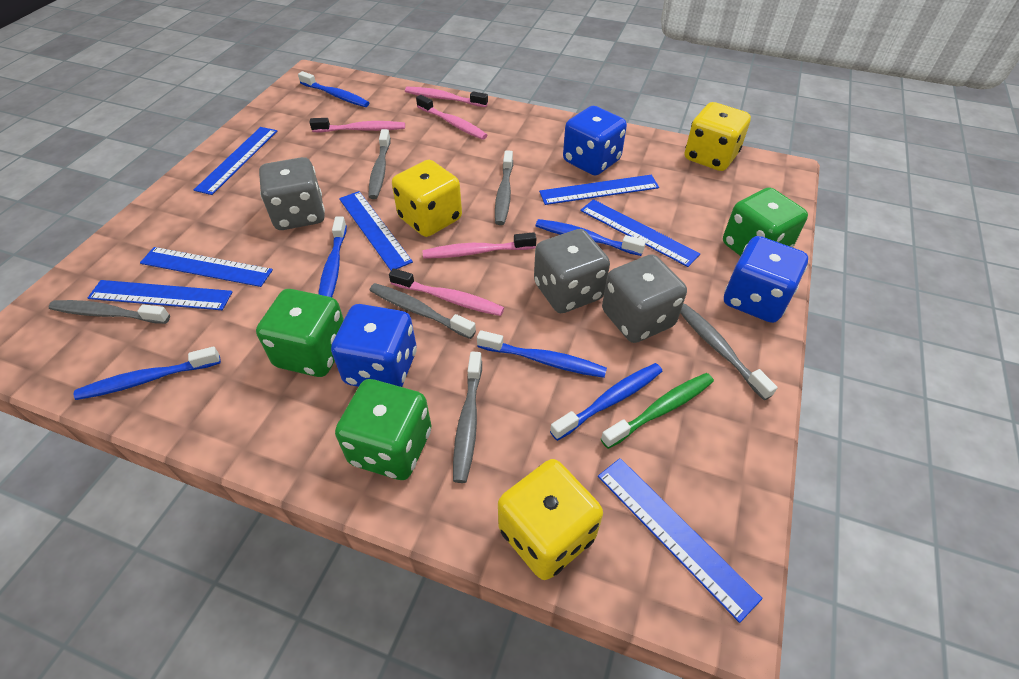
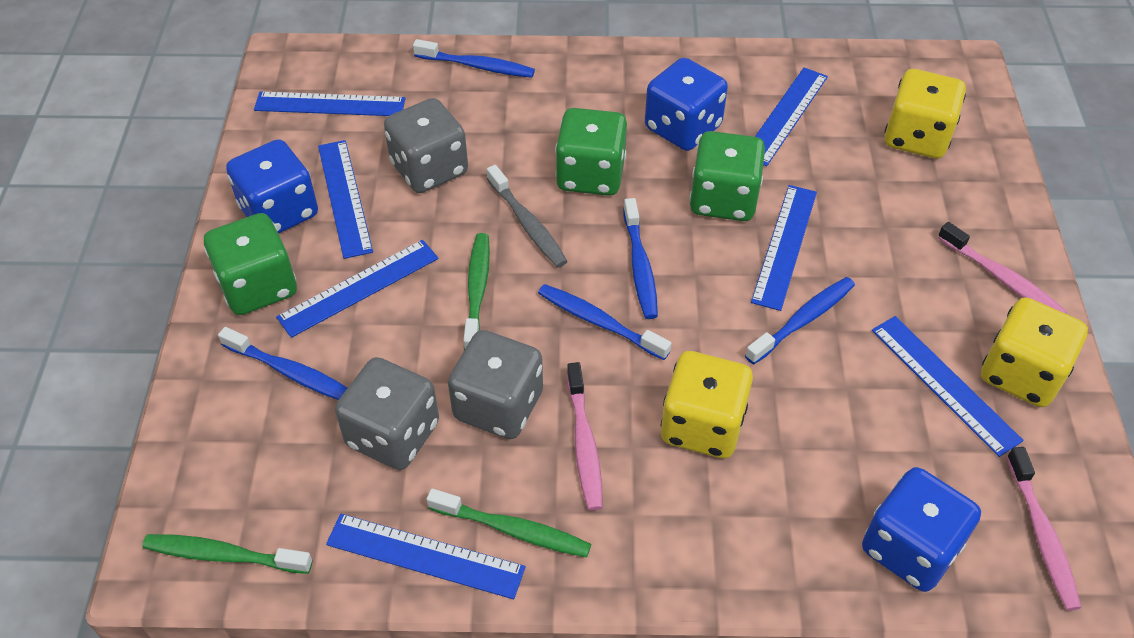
blue toothbrush: [74,347,221,400] [298,71,369,107] [319,217,347,297] [477,330,607,378] [535,219,646,256] [550,363,663,441] = 6 -> [218,327,347,400] [413,39,535,78] [538,284,671,360] [623,198,658,319] [745,277,855,365] = 5
green toothbrush: [601,373,714,449] = 1 -> [142,534,312,574] [426,489,591,557] [463,233,490,350] = 3
grey toothbrush: [49,300,170,324] [369,129,391,199] [369,283,476,339] [453,352,482,483] [495,150,513,225] [680,304,778,400] = 6 -> [487,165,567,267] = 1
pink toothbrush: [309,118,405,132] [389,268,504,316] [405,87,488,107] [416,95,487,140] [422,232,536,259] = 5 -> [567,362,603,511] [938,222,1067,314] [1006,447,1081,611] = 3

